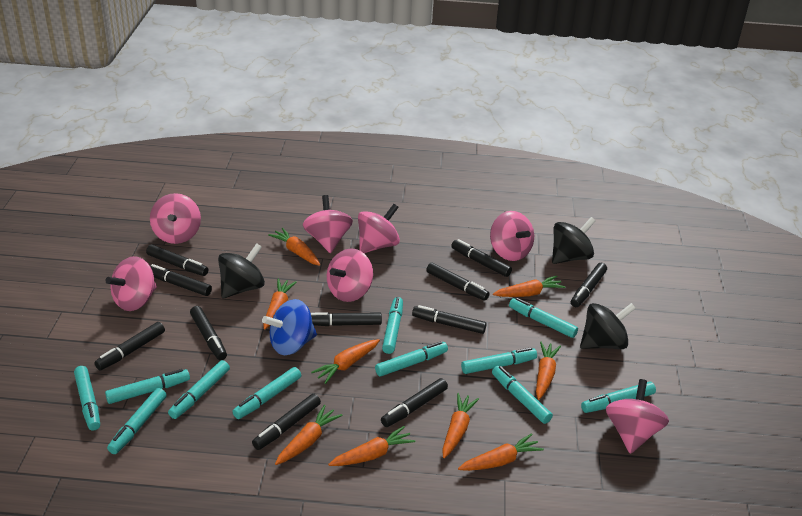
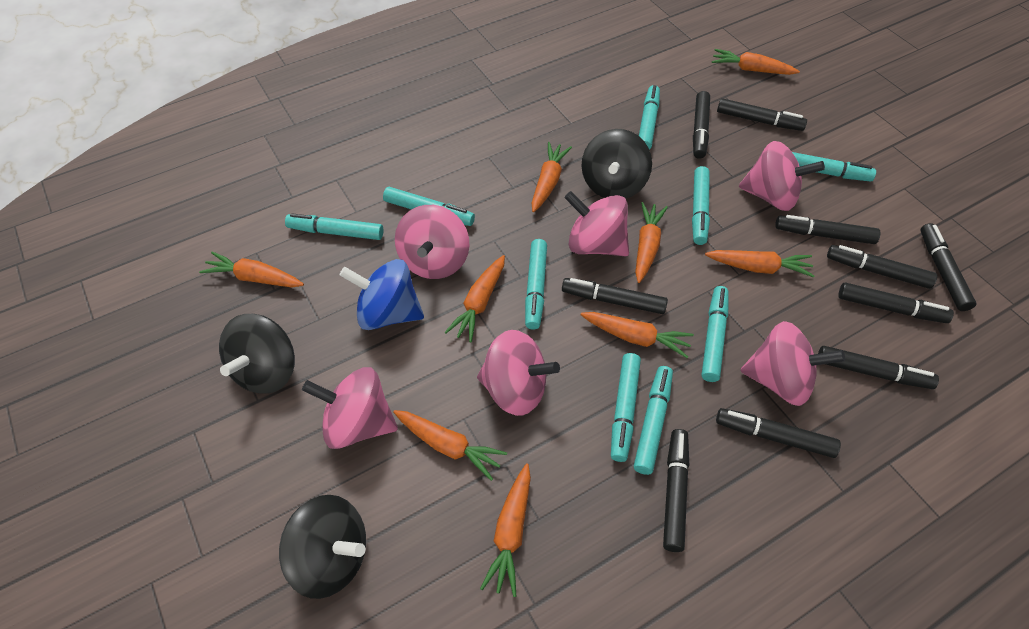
black marker: [94,322,165,370] [146,244,209,276] [150,264,212,296] [190,306,227,360] [252,394,321,450] [311,312,382,326] [381,378,448,427] [412,305,486,334] [426,262,490,301] [451,239,512,277] [571,263,607,307] = 11 -> [562,278,668,314] [663,429,689,552] [693,91,710,159] [716,408,841,458] [717,98,807,131] [775,215,880,244] [818,346,939,389] [827,245,937,289] [838,282,954,323] [920,223,976,311] = 10
pink spinning top: [106,256,157,311] [150,193,201,244] [303,195,353,253] [327,249,373,302] [358,204,400,253] [490,211,534,261] [606,379,669,454] = 7 -> [302,367,398,449] [395,205,469,279] [477,330,560,416] [565,191,629,256] [739,141,825,211] [740,321,845,406] = 6
turquoise marker: [74,366,100,430] [105,369,190,404] [107,388,167,454] [168,360,230,419] [233,367,301,419] [375,341,448,377] [382,297,403,354] [461,347,537,374] [492,366,553,424] [509,298,578,338] [581,381,656,413] = 11 -> [285,213,383,240] [383,187,475,226] [525,239,547,330] [611,353,641,462] [634,366,673,475] [639,85,660,150] [692,166,710,245] [702,286,729,382] [792,152,876,182] = 9

